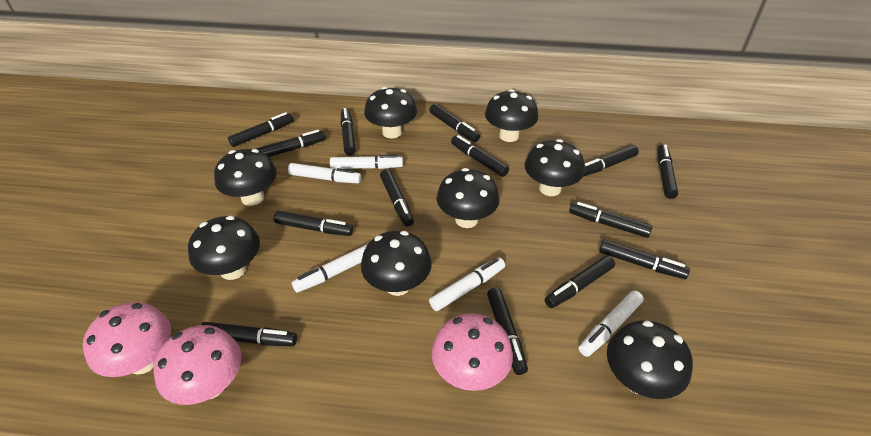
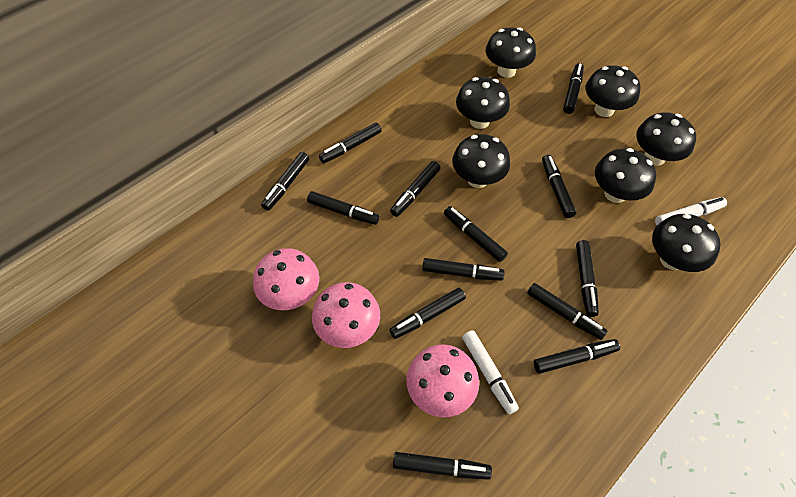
black marker: [201,322,297,346] [228,112,294,147] [256,130,326,157] [274,211,353,236] [341,108,356,156] [380,169,414,226] [429,104,480,142] [451,135,509,177] [487,288,528,375] [545,255,615,308] [569,202,652,238] [583,145,639,177] [599,240,690,279] [657,144,678,199] = 14 -> [261,152,309,211] [307,191,380,225] [319,122,381,163] [390,161,440,217] [390,288,466,339] [393,452,492,480] [422,258,505,281] [444,206,508,262] [527,283,607,340] [534,339,620,374] [542,155,576,218] [563,63,584,114] [576,240,599,317] = 13
black mushroom: [188,216,260,280] [214,149,277,206] [361,231,432,296] [364,87,417,138] [437,168,500,228] [485,89,538,142] [524,139,585,196] [607,320,693,399] = 8 -> [452,134,510,188] [456,77,510,129] [485,27,536,78] [586,65,640,117] [595,148,656,203] [636,112,696,166] [652,214,721,272] = 7
white marker: [288,163,361,183] [292,244,368,293] [330,155,403,169] [429,258,505,311] [579,290,644,357] = 5 -> [462,330,519,414] [655,197,727,225] = 2

